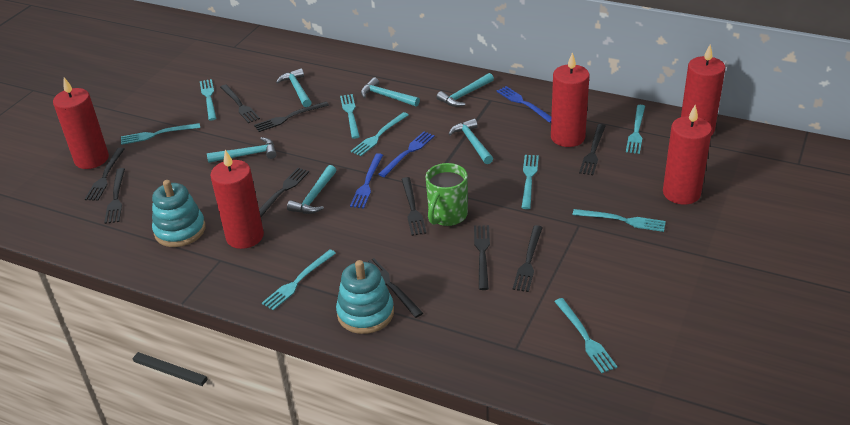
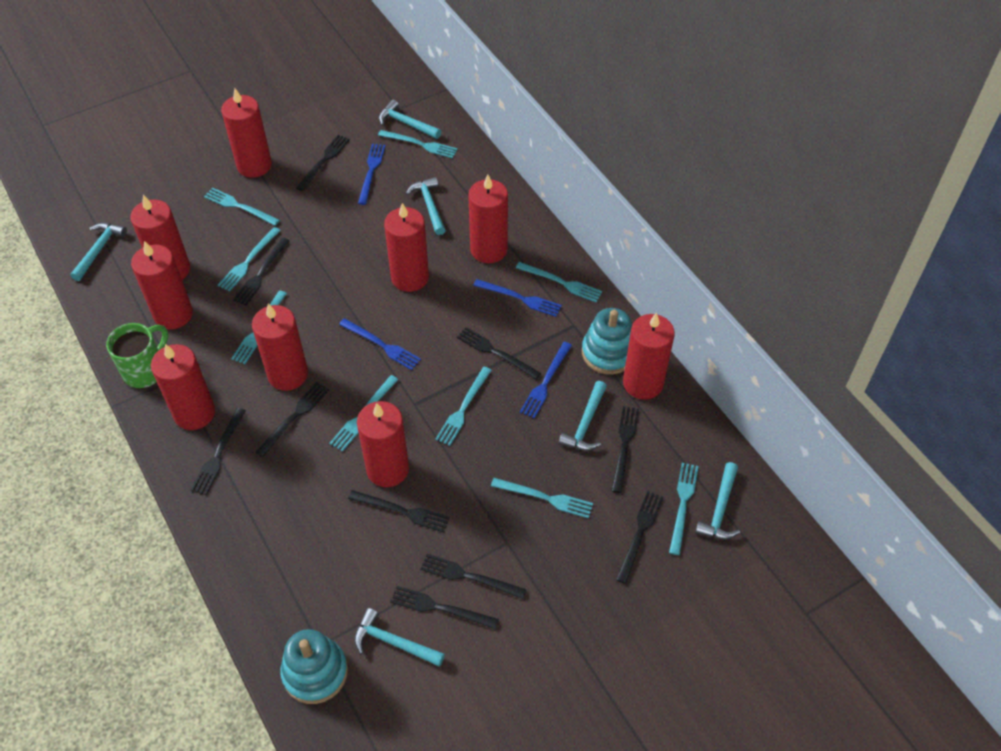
blue fork: [350,153,383,208] [378,132,435,177] [497,86,551,123] = 3 -> [339,318,421,370] [358,144,386,205] [473,279,562,317] [520,342,572,419] = 4
red candle: [53,77,109,169] [210,150,264,249] [551,52,589,147] [663,105,712,205] [681,44,725,136] = 5 -> [130,195,190,280] [131,241,193,330] [151,344,215,430] [221,88,272,178] [252,304,308,391] [357,401,409,487] [384,203,429,292] [468,175,508,263] [623,312,675,400] = 9

